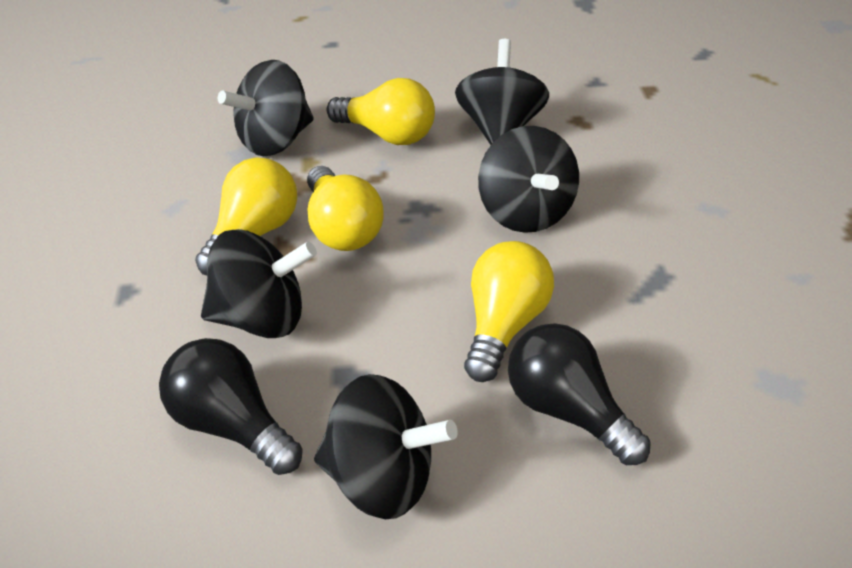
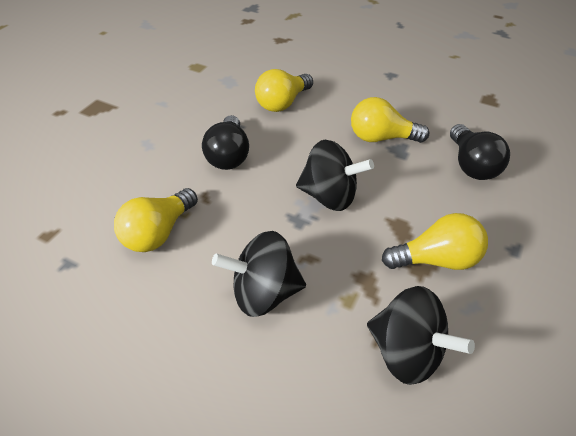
black spinning top: [201,229,317,338] [218,60,314,156] [314,374,458,520] [455,39,549,145] [478,126,579,233] = 5 -> [212,231,306,317] [296,140,374,211] [367,286,475,385] = 3

